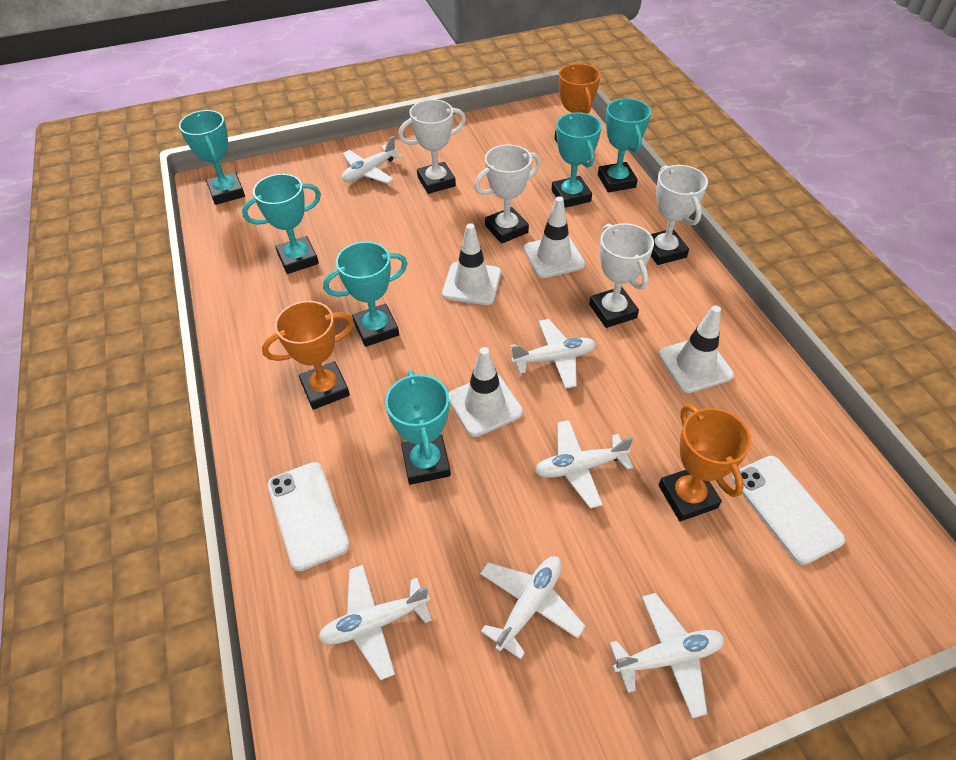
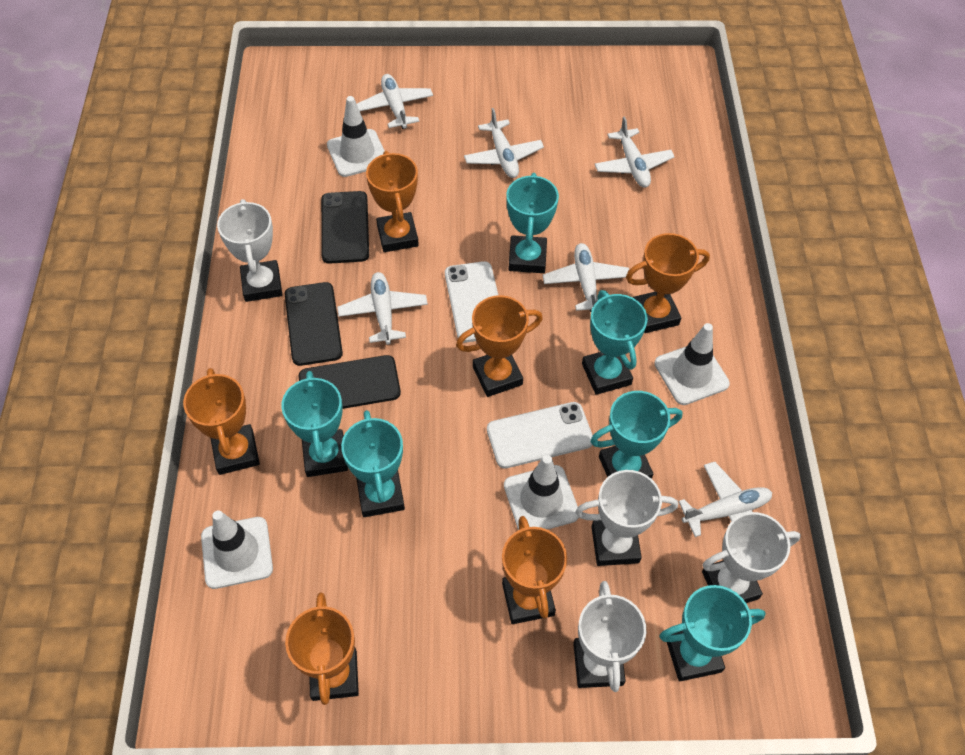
black phone: none = 0 -> [285,282,343,366] [299,355,401,409] [321,191,369,264] = 3
orange trophy: [262,301,354,410] [555,64,600,142] [659,404,751,521] = 3 -> [183,368,260,475] [285,592,359,705] [366,151,419,252] [456,295,543,397] [502,516,567,624] [626,233,710,333] = 6

